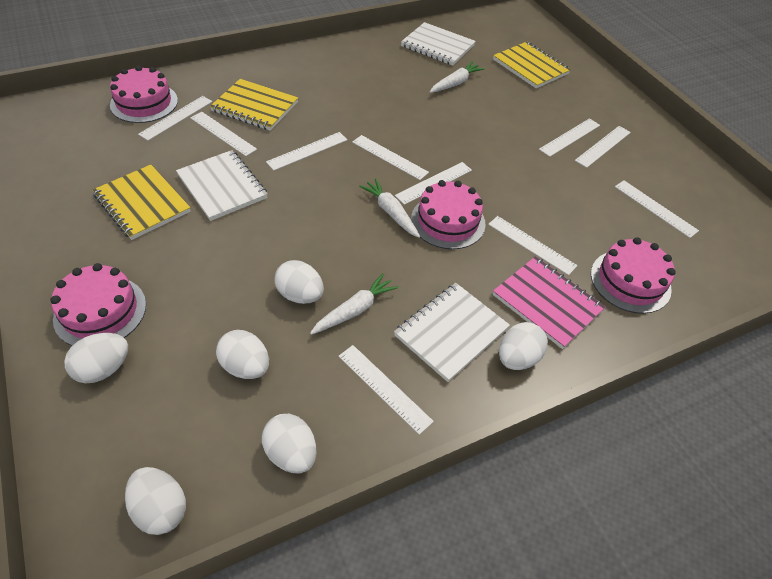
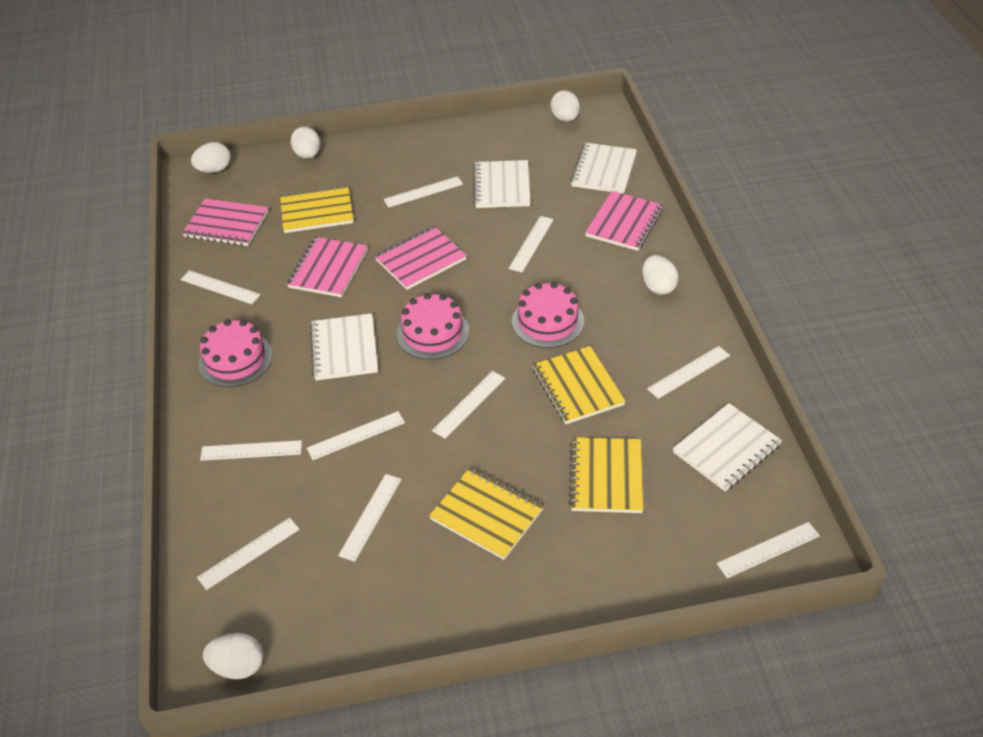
pink cake: [50,263,146,346] [110,65,178,123] [411,180,486,249] [591,237,676,314] = 4 -> [198,319,273,387] [397,293,469,360] [512,282,584,348] = 3
pink notebook: [493,256,606,349] = 1 -> [182,198,269,246] [287,237,368,297] [375,226,467,290] [585,191,663,251] = 4
white carrot: [310,273,399,335] [359,178,420,238] [430,61,485,93] = 3 -> none = 0
white egg: [64,333,128,383] [125,467,186,535] [216,330,269,379] [262,414,317,473] [275,260,324,304] [499,322,548,370] = 6 -> [191,142,231,173] [203,633,264,679] [291,127,320,159] [550,90,580,122] [642,255,678,295] = 5
white notebook: [176,150,268,221] [394,283,510,382] [401,22,476,66] = 3 -> [310,313,378,381] [473,160,531,208] [570,143,637,194] [672,403,782,491] = 4
yellow notebook: [92,165,191,240] [210,79,298,131] [493,42,571,88] = 3 -> [280,185,353,233] [429,468,543,560] [532,346,626,424] [568,437,643,513] = 4

